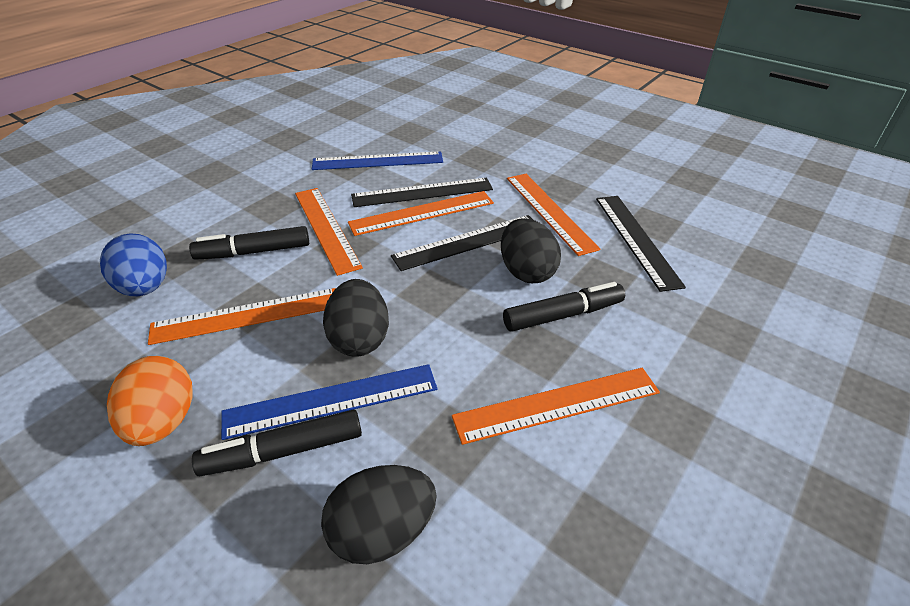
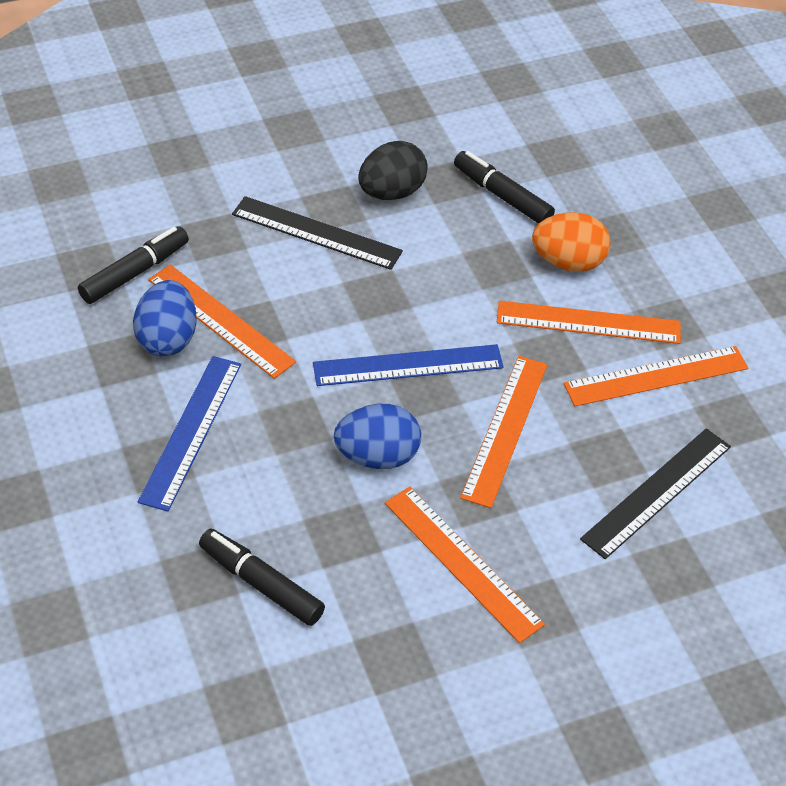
black egg: [321,465,437,564] [323,279,389,357] [501,218,561,283] = 3 -> [358,141,428,200] = 1
black ruler: [351,178,493,207] [391,215,533,271] [596,196,686,292] = 3 -> [232,196,403,270] [580,428,731,559] = 2
blue egg: [100,233,167,296] = 1 -> [133,280,197,357] [334,404,421,469] = 2

